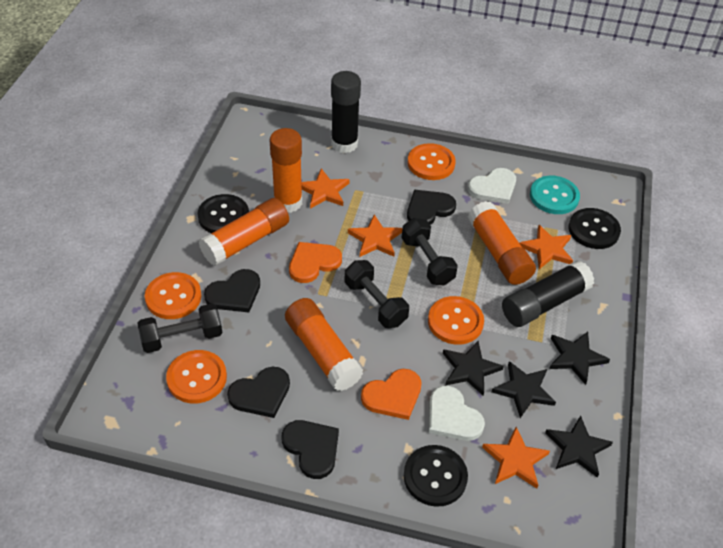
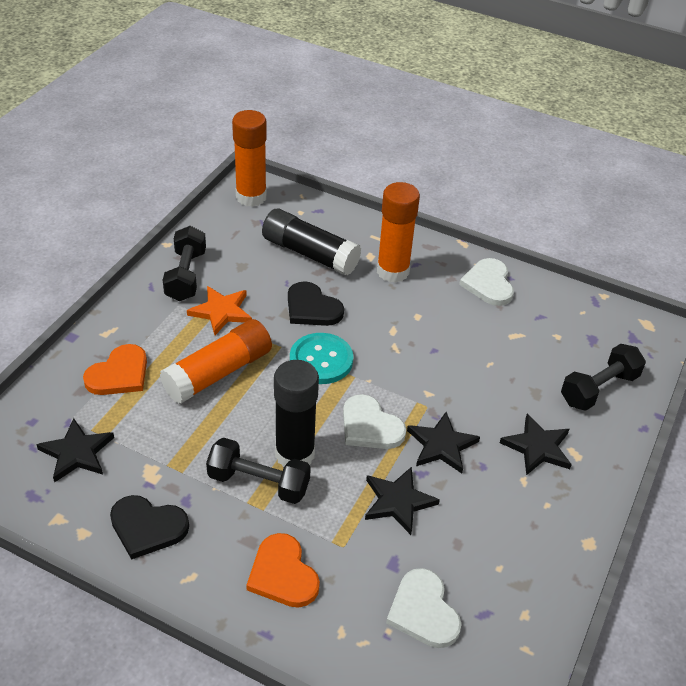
black button: [197,194,249,233] [404,445,468,507] [569,208,621,249] = 3 -> none = 0
black heart: [204,269,260,312] [227,367,290,418] [281,420,339,479] [407,190,456,225] = 4 -> [110,495,189,560] [288,281,344,326] = 2
orange button: [145,272,201,319] [166,350,227,403] [408,143,456,180] [428,296,484,345] = 4 -> none = 0
orange glue stick: [199,198,289,266] [270,128,302,213] [285,298,363,391] [468,201,536,285] = 4 -> [160,319,272,404] [232,110,267,207] [377,182,420,283] = 3
orange star: [301,168,349,209] [348,214,402,257] [482,427,550,488] [519,225,573,269] = 4 -> [187,286,252,335] = 1
white heart: [429,386,485,441] [468,168,516,204] = 2 -> [343,394,406,449] [386,568,462,648] [459,258,514,306] = 3

